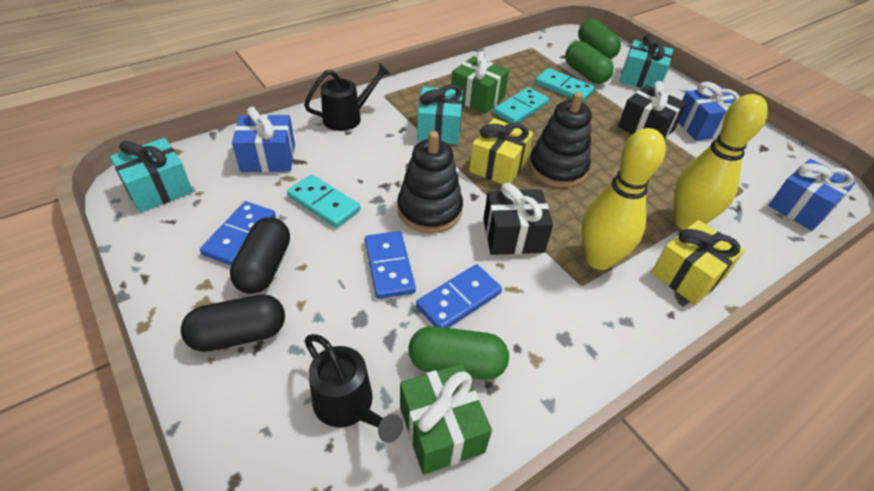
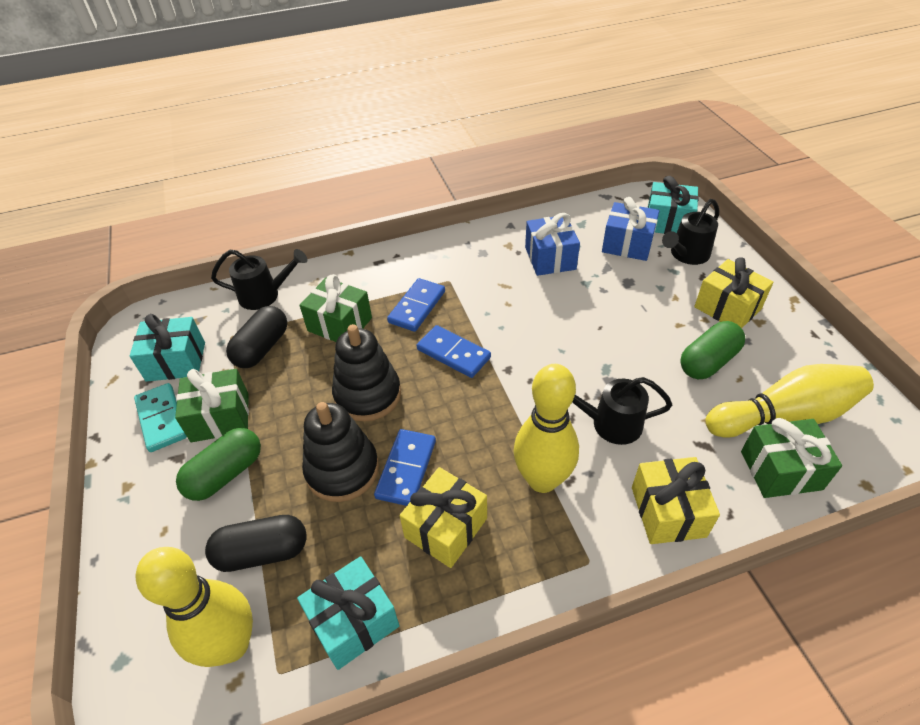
black gift: [483,183,553,255] [618,81,687,139] = 2 -> none = 0
black watering can: [304,63,391,131] [305,334,403,443] = 2 -> [211,249,308,310] [572,377,672,445] [662,199,719,265] = 3
blue gift: [232,107,295,172] [678,82,740,141] [769,159,856,231] = 3 -> [525,213,580,276] [602,197,659,261] = 2
green capsule: [409,326,509,380] [565,41,614,84] [578,19,621,59] = 3 -> [176,428,261,501] [680,321,745,379] = 2
green gift: [400,364,492,475] [451,51,509,114] = 2 -> [175,369,249,442] [300,274,372,342] [741,418,842,498] = 3
turquoise domino: [287,174,361,228] [493,87,549,123] [535,68,595,102] = 3 -> [134,383,187,452] = 1
yellow bowling pin: [581,128,666,270] [674,94,768,230] = 2 -> [136,547,253,667] [514,364,579,493] [706,364,874,438] = 3
yellow gift: [469,118,533,185] [651,220,745,305] = 2 -> [400,467,487,568] [632,457,720,544] [694,257,774,328] = 3

